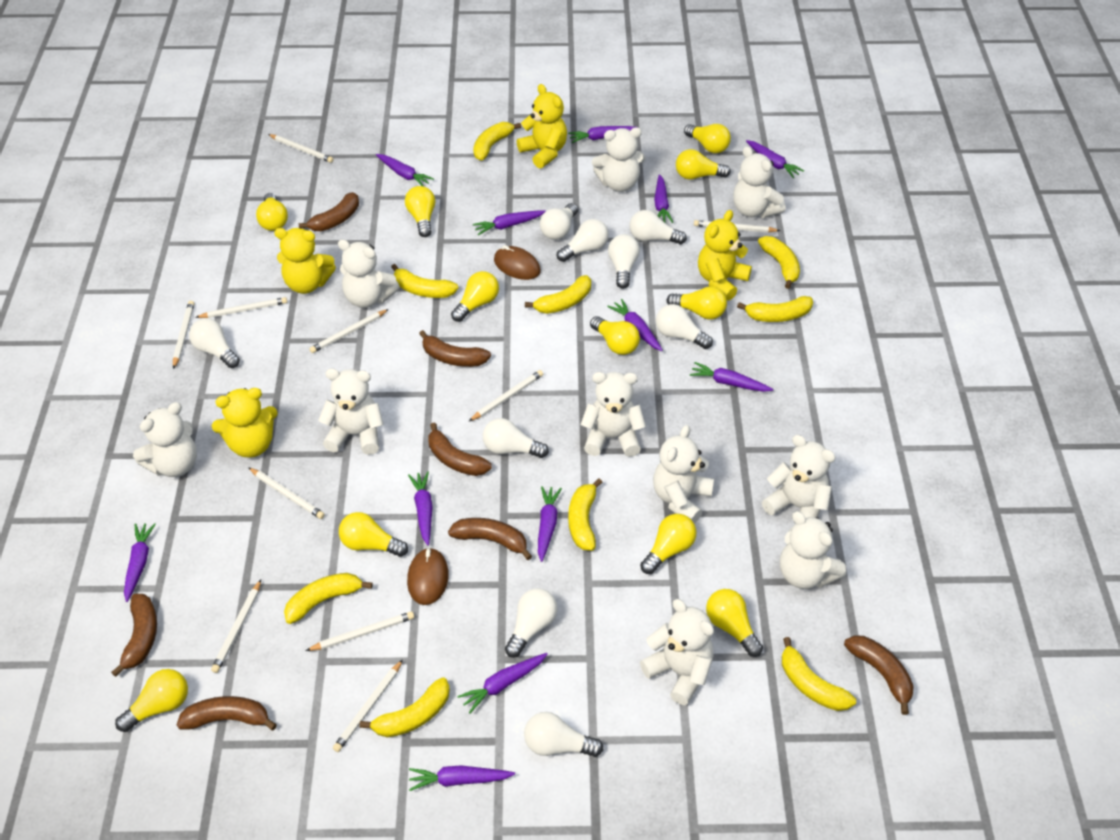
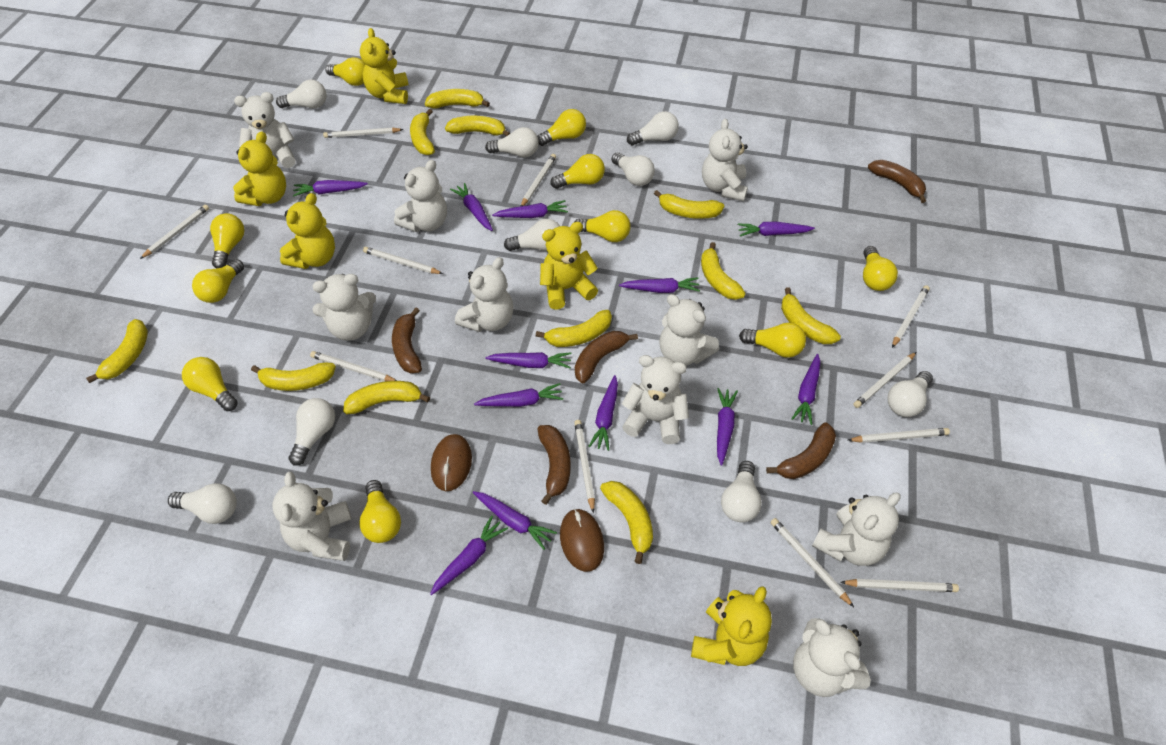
brown banana: [111,594,157,677] [177,696,277,730] [299,192,359,231] [419,330,491,367] [428,422,492,476] [448,518,532,560] [844,635,914,715] = 7 -> [392,307,422,373] [537,425,571,505] [575,331,638,383] [766,422,836,479] [868,160,926,203] = 5
white pencil: [173,301,194,369] [195,297,287,318] [211,580,261,673] [248,467,325,519] [268,134,333,163] [306,611,414,651] [309,309,389,353] [333,659,403,752] [469,370,543,421] [694,220,780,233] = 10 -> [140,204,209,259] [310,351,397,381] [323,128,403,138] [363,247,443,274] [521,154,556,206] [574,420,595,513] [770,518,854,607] [840,579,959,592] [848,428,950,443] [853,352,916,408] [892,285,930,348] = 11
yellow banana: [284,573,373,624] [359,677,450,737] [391,264,459,298] [473,122,521,161] [525,275,591,314] [568,478,603,551] [737,296,813,322] [758,236,800,289] [782,637,856,711] = 9 -> [86,319,148,383] [251,362,336,391] [343,381,430,414] [410,109,435,155] [425,89,490,108] [445,116,511,136] [536,310,612,347] [600,481,653,564] [654,190,724,219] [701,242,746,300] [781,287,841,344] = 11
yellow light bulb: [115,669,188,732] [256,193,288,231] [339,512,408,557] [405,186,436,237] [451,271,499,322] [590,316,640,355] [640,514,697,574] [667,286,727,320] [676,149,731,180] [684,124,731,153] [706,589,763,657] = 11 -> [182,357,238,411] [192,259,244,303] [210,213,244,268] [325,57,366,86] [359,480,401,543] [537,109,586,146] [550,154,605,189] [575,210,631,242] [739,323,806,358] [863,246,898,291] = 10
yellow teddy bear: [212,388,278,458] [274,228,336,294] [517,84,567,168] [698,210,752,301] = 4 -> [233,131,286,206] [280,193,335,269] [360,28,409,104] [540,222,598,310] [691,586,772,666] = 5

